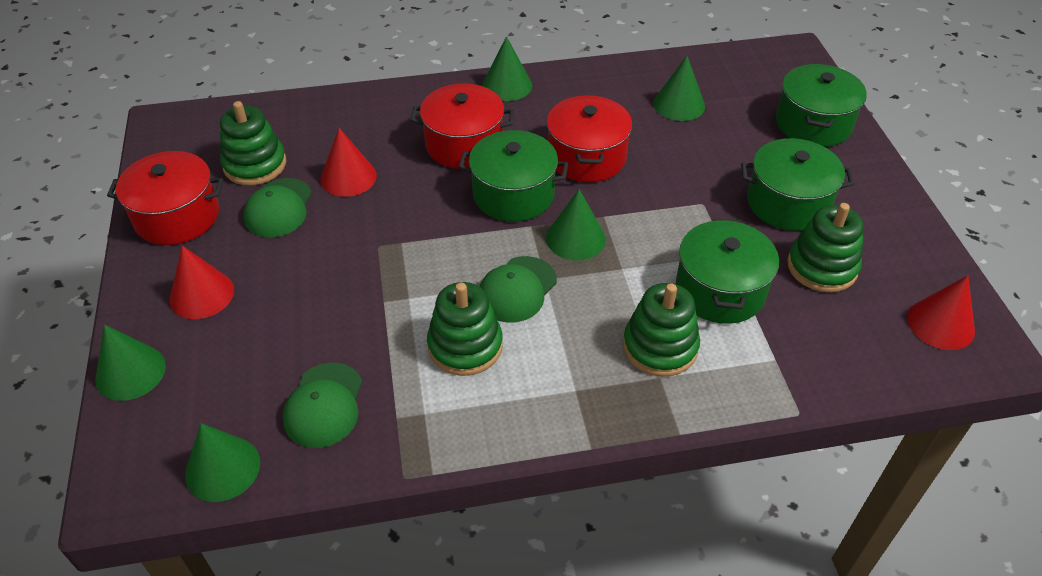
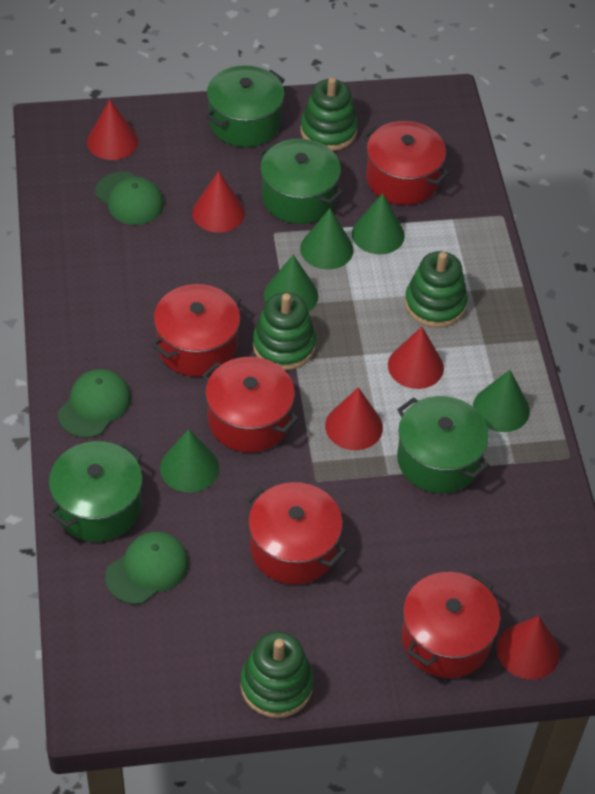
red cone: [170,246,234,319] [320,128,377,197] [907,275,975,350] = 3 -> [87,99,138,160] [192,171,245,232] [325,387,383,450] [388,327,444,389] [497,616,560,680] = 5
red pot: [107,151,224,245] [411,83,514,169] [547,95,632,182] = 3 -> [152,284,241,377] [202,357,299,453] [245,482,346,584] [363,121,450,205] [401,572,500,678] = 5

